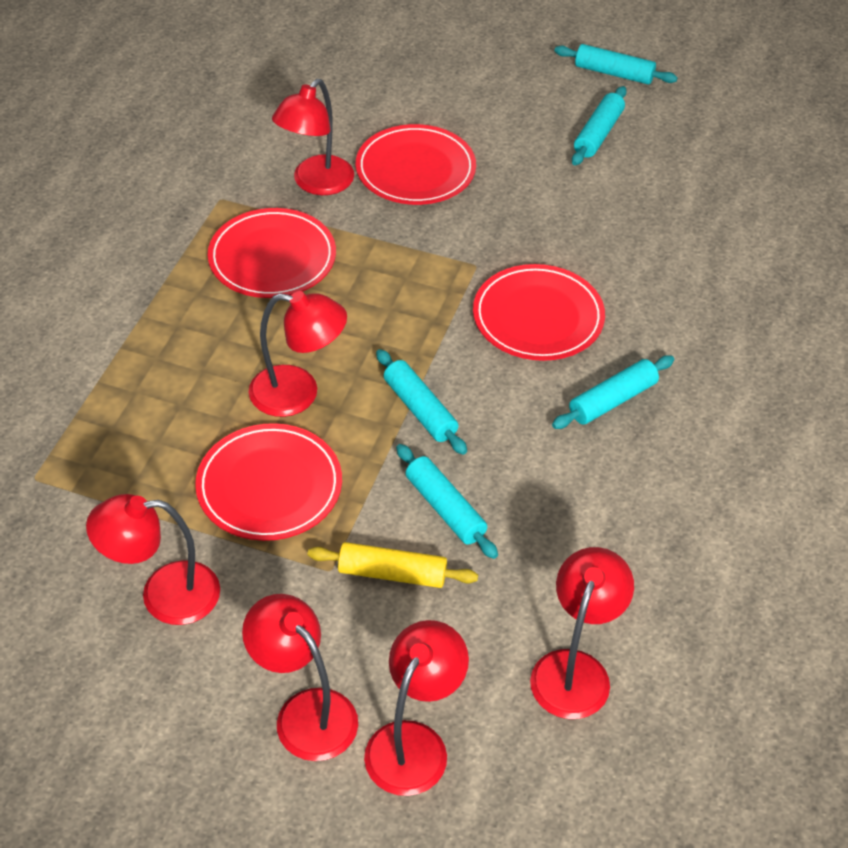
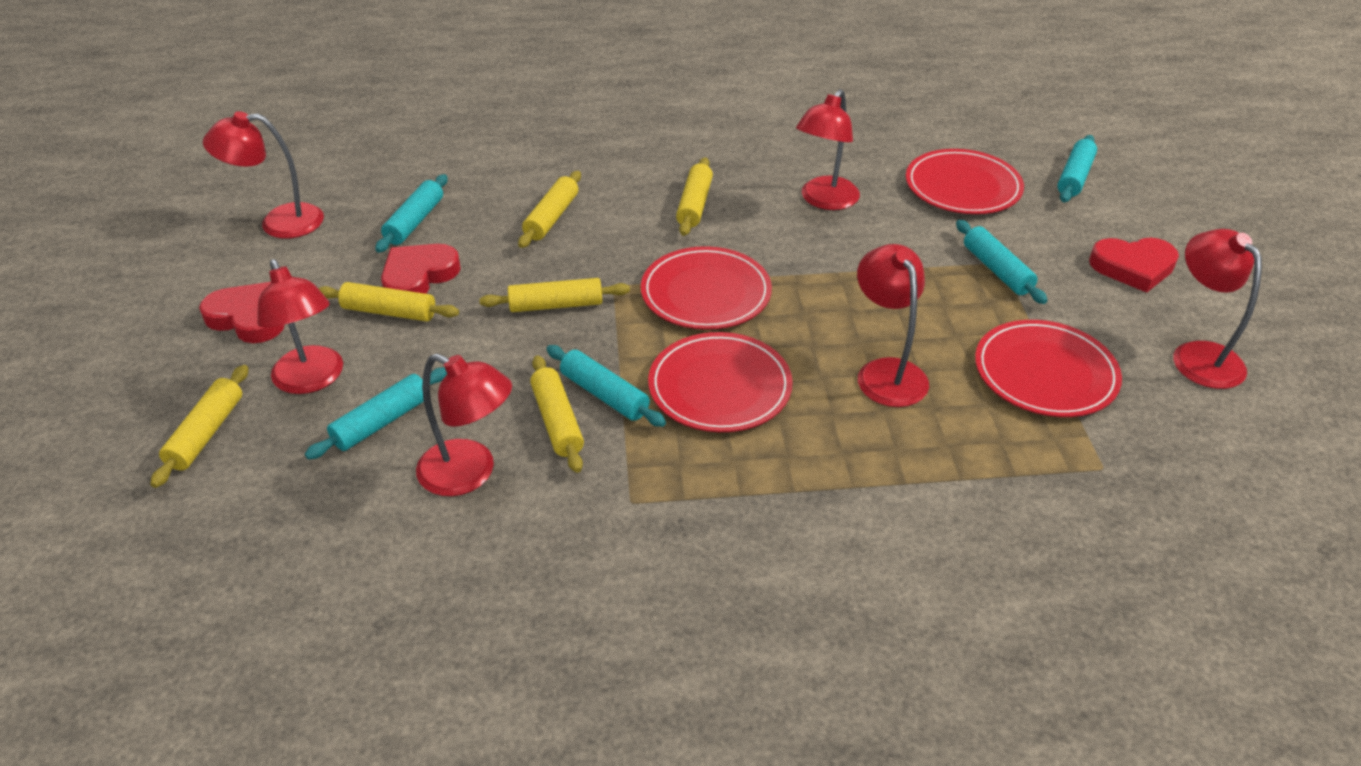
red heart: none = 0 -> [199,282,284,343] [381,244,461,294] [1089,238,1179,293] = 3
yellow rolling pin: [308,542,478,588] = 1 -> [150,365,248,488] [318,282,459,321] [479,278,630,312] [518,171,581,248] [530,355,584,473] [676,157,713,236] = 6

